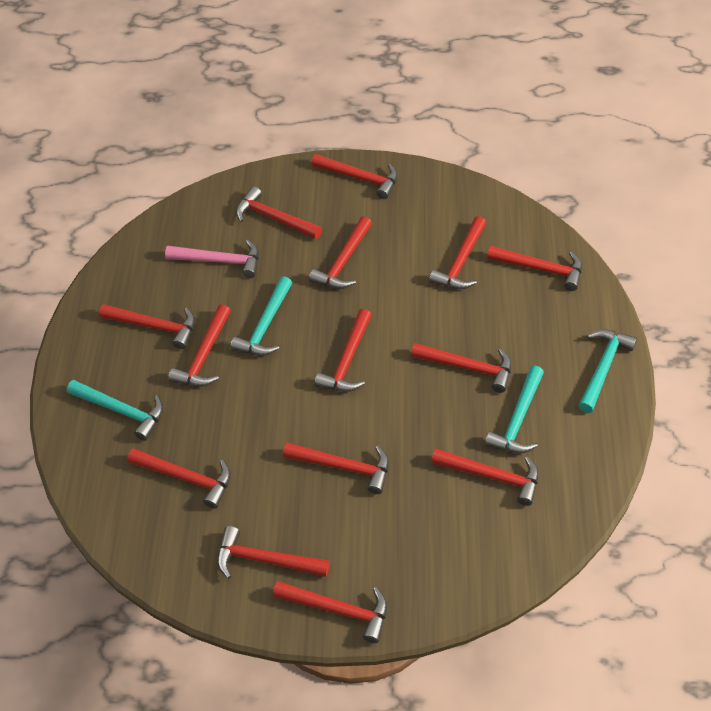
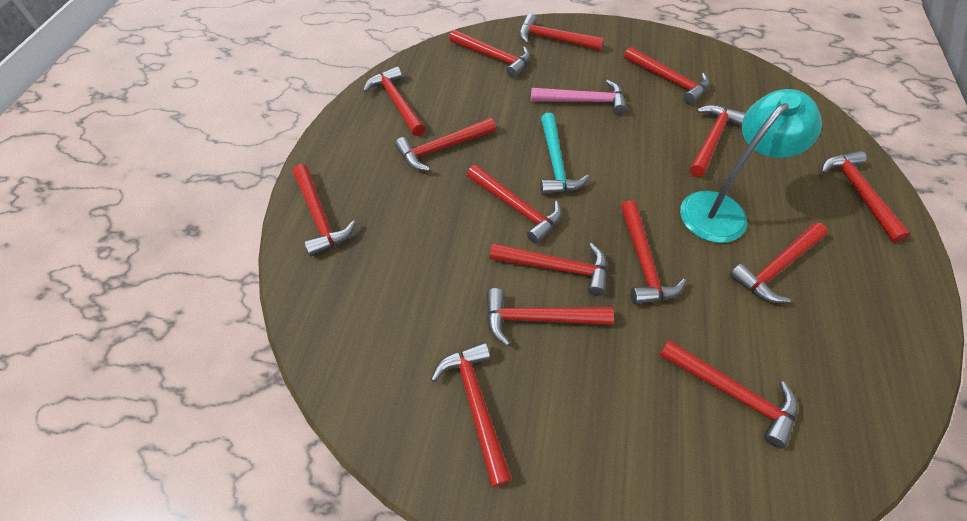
red hammer: [99,304,195,349] [127,448,231,509] [169,304,231,387] [217,526,330,579] [236,186,322,239] [273,581,387,643] [283,442,389,494] [309,216,372,289] [311,154,398,199] [315,309,372,392] [411,343,512,393] [429,216,486,289] [431,448,539,506] [487,246,582,291] = 14 -> [293,164,356,257] [363,66,425,136] [395,118,496,171] [431,342,512,487] [449,30,530,78] [467,165,562,244] [487,288,614,346] [489,243,607,296] [519,14,604,51] [621,200,686,305] [624,47,710,105] [659,340,797,448] [690,105,746,177] [729,223,828,303] [821,151,911,242] = 15
turquoise hammer: [67,380,163,441] [230,276,292,356] [485,366,544,453] [578,329,637,413] = 4 -> [540,113,589,195] = 1
turquoise lamp: none = 0 -> [680,89,822,243] = 1

